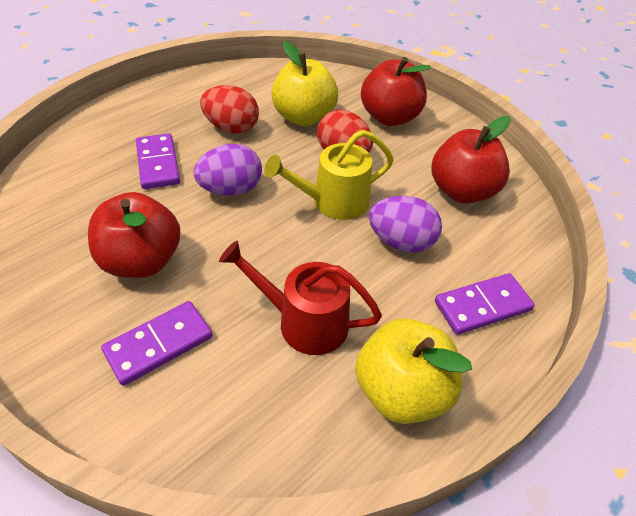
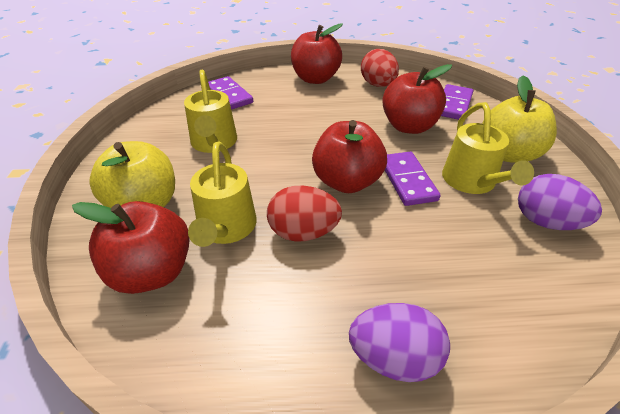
red apple: [88,192,180,278] [361,57,431,126] [431,116,511,203] = 3 -> [72,201,190,294] [291,23,343,84] [312,120,387,193] [382,64,452,134] = 4
red watering can: [219,241,382,355] = 1 -> none = 0
yellow watering can: [264,130,394,220] = 1 -> [184,70,237,153] [188,142,257,247] [442,102,534,194] = 3

